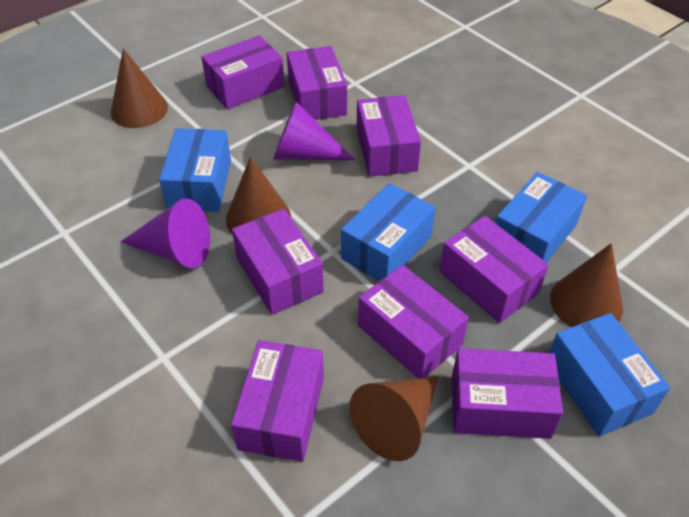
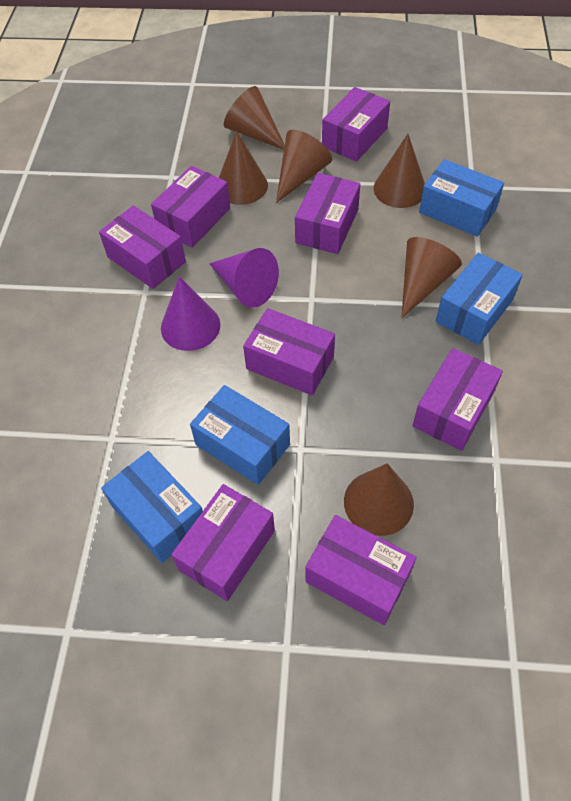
brown cone: [111,48,168,128] [226,156,291,234] [349,376,439,461] [550,243,623,327] = 4 -> [219,131,268,205] [224,86,285,150] [276,130,332,203] [344,463,414,536] [373,134,425,208] [401,237,462,319] = 6

